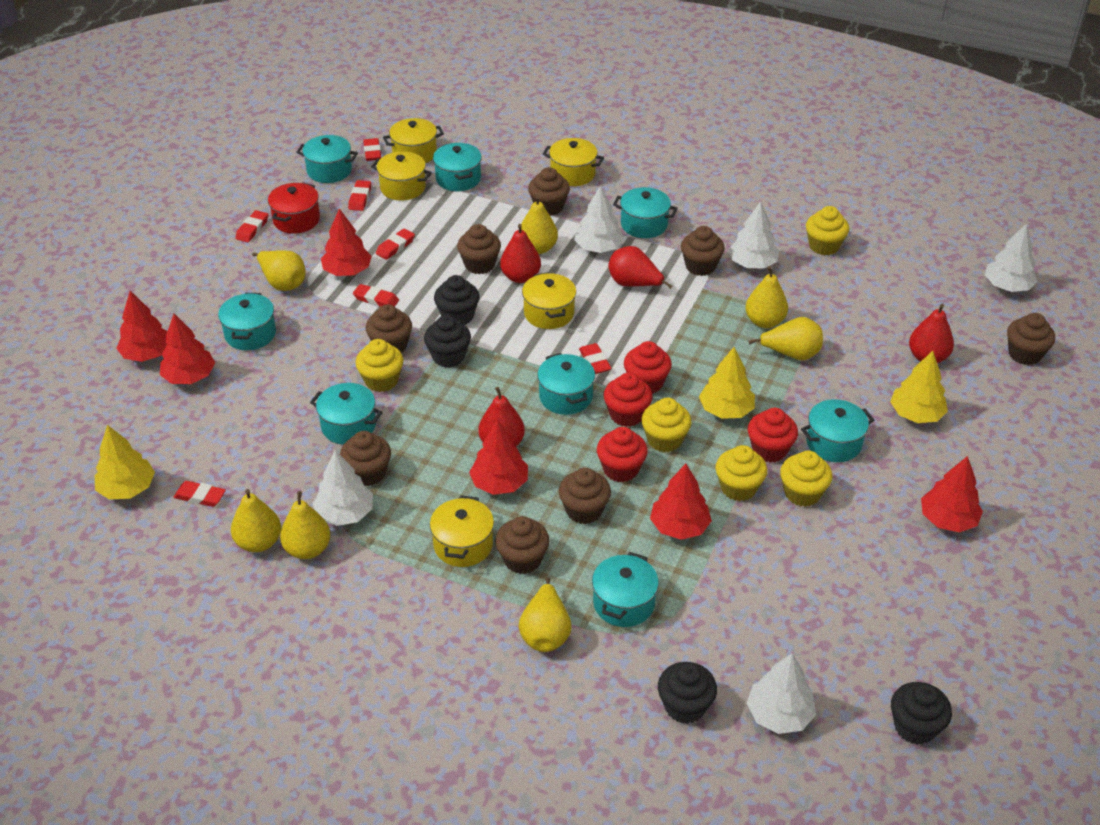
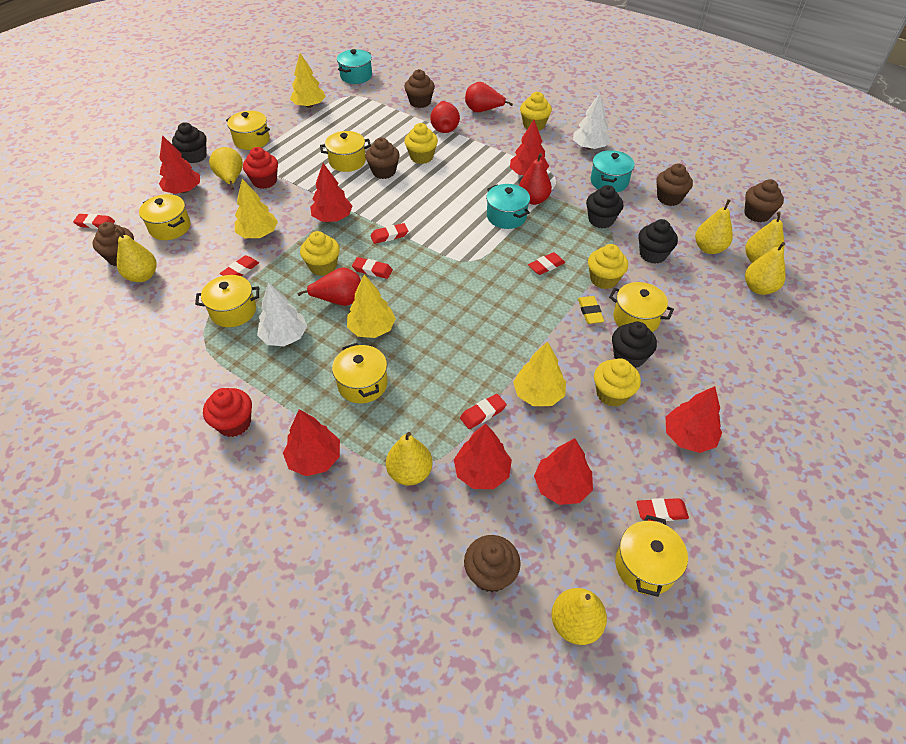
brown cupcake: [340,431,391,486] [366,304,412,353] [457,224,501,274] [495,516,549,574] [528,167,570,216] [559,468,611,524] [681,226,725,276] [1007,313,1055,365] = 8 -> [93,222,134,266] [365,138,400,179] [404,69,435,108] [464,535,521,592] [656,163,693,206] [744,179,784,222] = 6
red cupcake: [597,427,648,482] [603,373,653,427] [624,341,672,394] [748,408,798,463] = 4 -> [203,388,252,437] [243,147,278,189] = 2
red pot: [268,182,320,234] = 1 -> none = 0
red tree: [116,291,167,362] [160,314,215,384] [321,208,372,276] [469,420,528,495] [650,463,712,540] [921,456,983,532] = 6 -> [159,135,200,194] [283,409,340,476] [310,163,352,222] [454,423,512,489] [510,120,549,175] [534,438,593,505] [665,386,722,453] = 7
turquoise pot: [218,293,276,350] [296,135,358,183] [310,383,383,445] [433,143,482,191] [537,353,595,415] [592,552,659,627] [613,187,678,238] [801,399,874,462] = 8 -> [337,49,372,84] [486,184,530,229] [590,150,635,192] = 3
white tree: [313,450,373,526] [574,185,624,253] [728,201,779,269] [747,653,816,734] [985,223,1038,292] = 5 -> [257,283,307,346] [573,93,611,150] = 2
yellow eraser: none = 0 -> [578,296,604,324] = 1
yellow pot: [371,151,432,201] [383,118,444,163] [430,496,494,567] [522,272,576,329] [543,138,604,186] = 5 -> [139,194,191,240] [195,275,259,327] [226,111,270,150] [320,131,371,172] [332,343,388,403] [609,282,674,332] [615,515,688,597] = 7
yellow tree: [95,425,155,500] [699,347,755,419] [890,351,948,423] = 3 -> [235,179,278,238] [290,53,326,108] [347,274,396,338] [513,341,566,406] = 4

